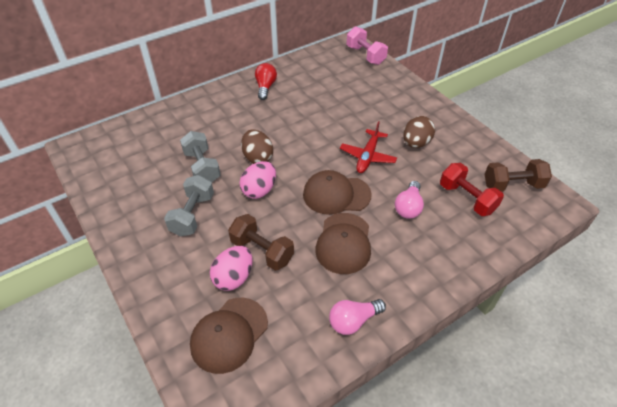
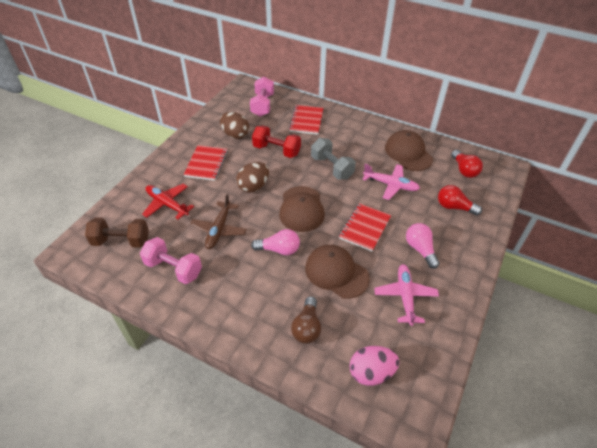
brown dumbbell: [228,214,294,271] [485,159,552,192] = 2 -> [85,218,149,248] = 1
brown light bulb: none = 0 -> [291,297,321,344] = 1
brown plane: none = 0 -> [190,194,247,249] = 1
grey dumbbell: [164,175,214,237] [180,131,221,182] = 2 -> [311,138,356,180] = 1
pink dumbbell: [347,26,388,65] = 1 -> [140,237,202,284] [250,77,274,117] = 2
pink egg: [210,246,253,291] [239,161,276,199] = 2 -> [349,346,399,386] = 1
pink plane: none = 0 -> [362,164,420,200] [374,264,439,326] = 2
red light bulb: [255,63,277,100] = 1 -> [438,185,482,215] [451,150,483,178] = 2
red notebook: none = 0 -> [183,145,228,181] [289,105,324,135] [339,203,391,251] = 3

